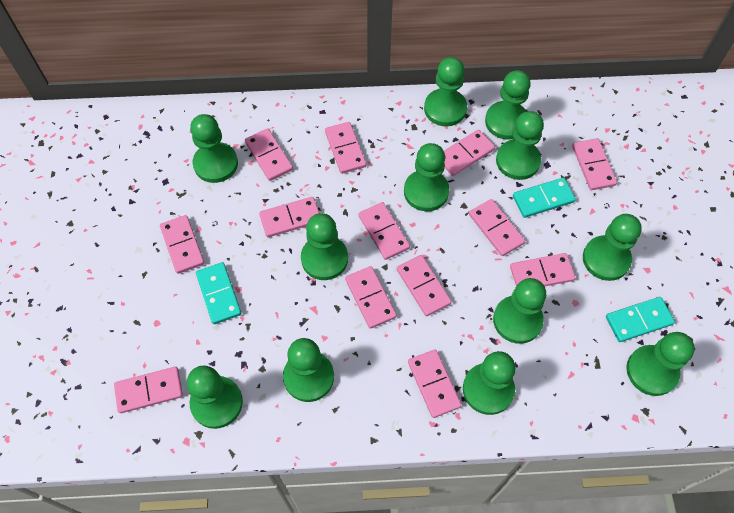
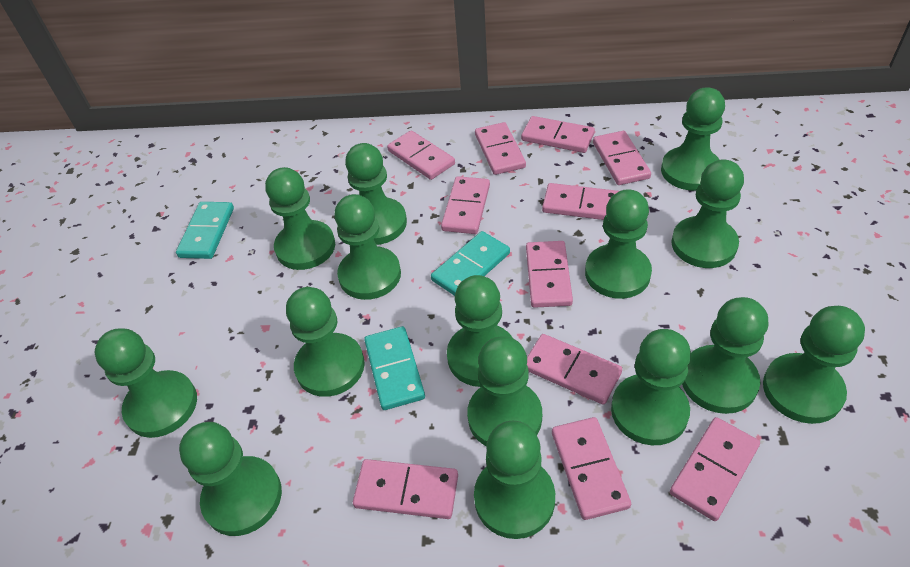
green pawn: [187,366,243,429] [190,114,238,183] [283,338,334,402] [301,213,348,280] [404,143,449,211] [424,57,467,126] [463,351,516,415] [485,70,531,140] [493,278,546,344] [496,111,544,180] [583,214,642,281] [626,332,695,396] = 12 -> [95,329,197,438] [179,422,282,536] [265,167,335,270] [286,287,365,397] [334,194,401,300] [345,143,407,245] [447,275,513,387] [467,336,542,446] [474,421,555,539] [585,189,652,299] [611,329,691,445] [661,87,725,191] [671,160,744,268] [682,297,768,414] [763,306,865,424] = 15
pink domino: [114,367,183,413] [160,215,204,274] [245,128,293,181] [259,197,319,237] [325,122,366,174] [345,266,397,329] [359,202,410,260] [397,255,452,317] [408,349,462,418] [444,130,495,176] [469,199,525,256] [510,253,576,286] [572,138,617,190] = 13 -> [353,459,458,519] [387,130,455,180] [441,176,490,234] [475,122,526,175] [521,116,595,153] [526,241,573,308] [527,334,622,405] [542,183,619,220] [552,417,631,520] [593,131,651,185] [670,417,760,521] = 11

